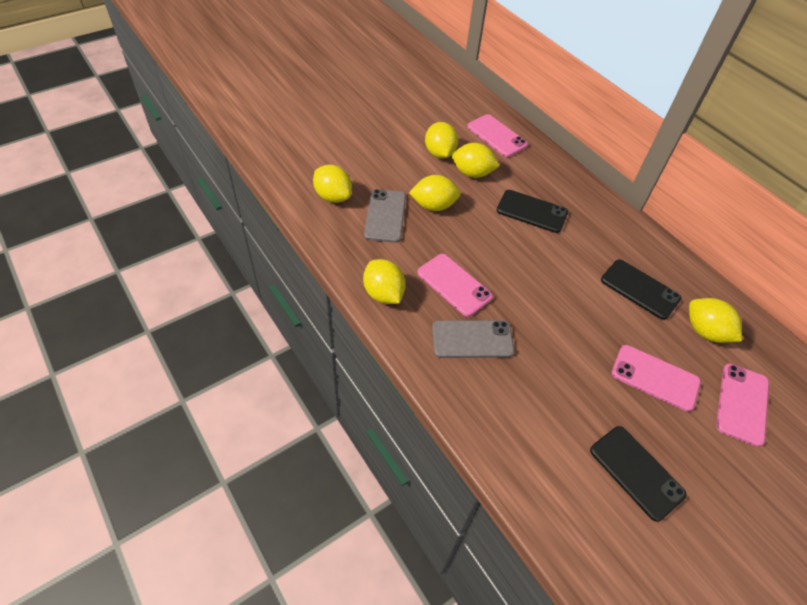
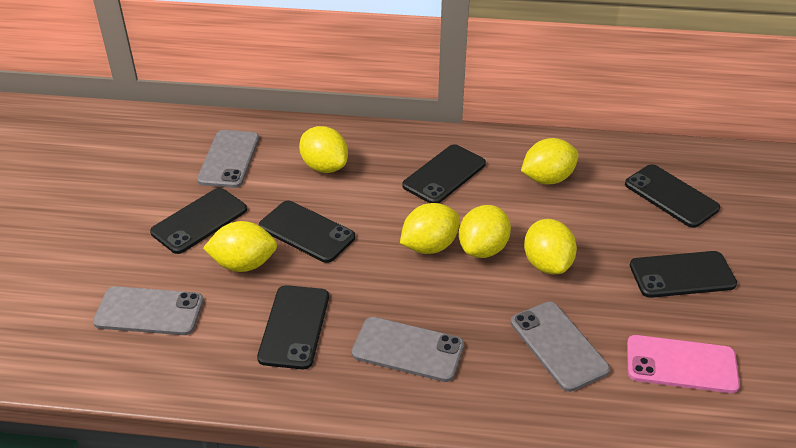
black phone: [497,190,568,233] [590,426,687,522] [601,259,682,320] = 3 -> [150,188,247,254] [257,285,329,369] [259,201,355,263] [402,144,486,203] [625,164,720,228] [630,251,737,298] = 6
grey phone: [364,189,406,243] [432,320,514,358] = 2 -> [93,286,204,335] [197,130,259,188] [352,317,464,382] [511,301,610,392] = 4
pink phone: [417,254,493,317] [467,114,528,157] [612,345,701,411] [716,363,769,447] = 4 -> [627,335,740,393] = 1

